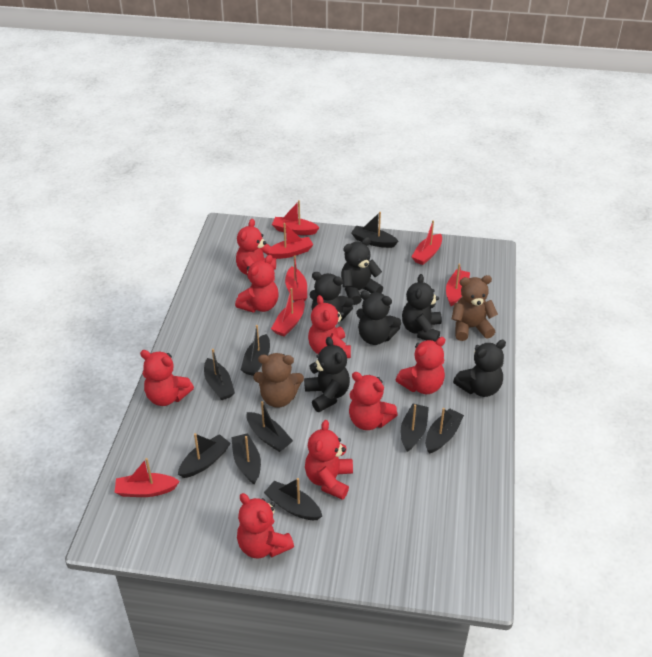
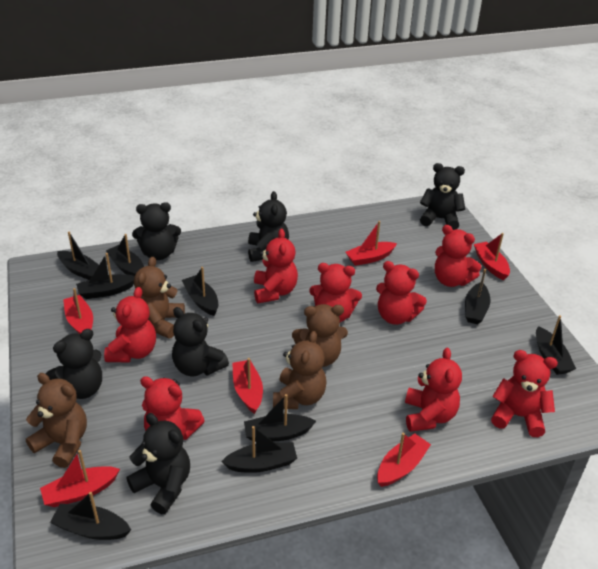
brown teddy bear: [253,353,304,408] [452,275,498,341] = 2 -> [26,373,87,468] [134,257,185,338] [273,331,327,409] [292,304,348,367] = 4
red boat: [115,458,180,497] [267,223,314,259] [271,288,305,337] [272,200,320,235] [285,255,307,302] [411,220,442,265] [446,264,470,306] = 7 -> [40,450,120,507] [63,288,93,334] [232,358,263,414] [345,221,397,266] [377,433,431,487] [474,233,510,280] = 6

